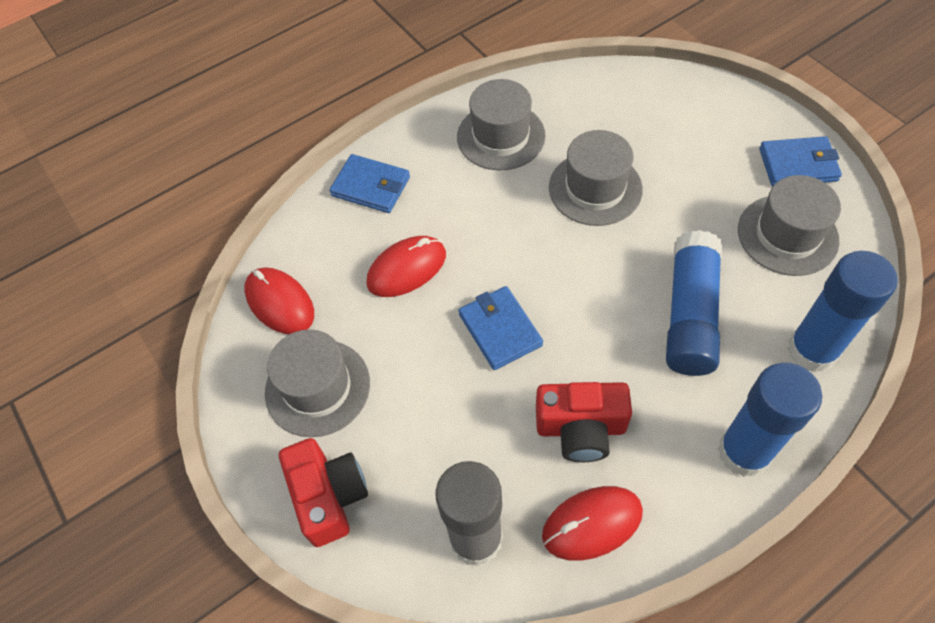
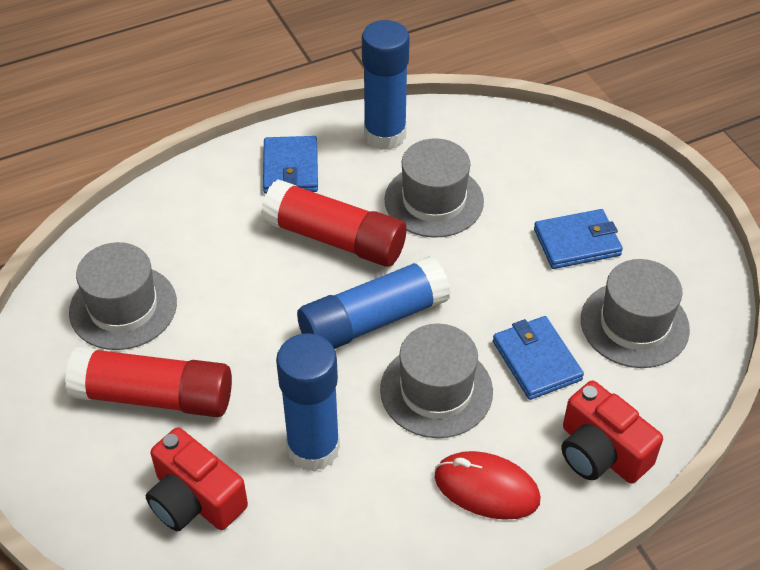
grey glue stick: [436,461,503,567] = 1 -> none = 0
red glue stick: none = 0 -> [65,347,232,417] [261,179,406,267] = 2
red mouse: [244,267,314,334] [366,236,446,297] [542,486,643,561] = 3 -> [435,451,540,520] = 1

